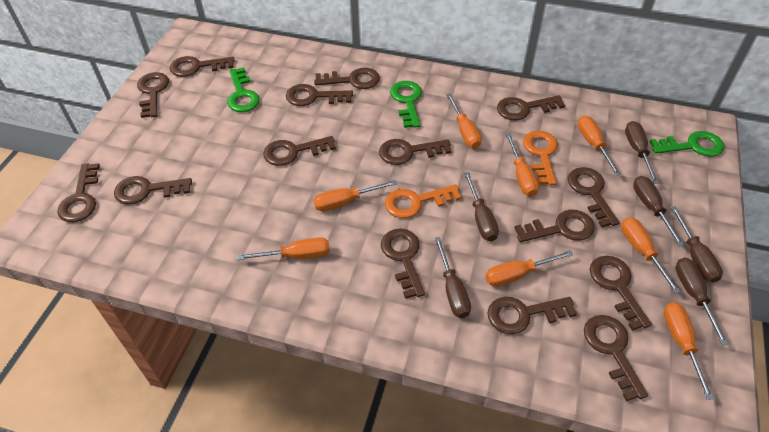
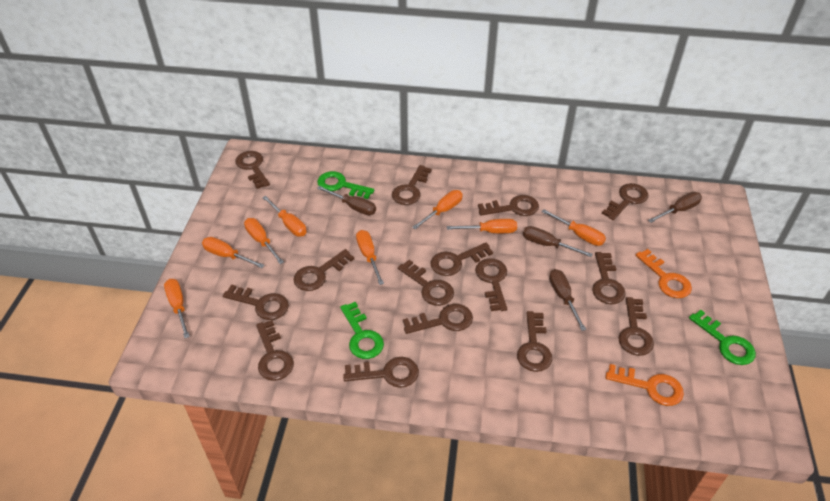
brown screwdriver: [434,237,471,318] [464,172,499,241] [625,121,659,184] [633,176,684,247] [670,206,723,283] [675,257,729,345] = 6 -> [317,186,376,215] [523,226,593,257] [549,269,586,331] [648,192,702,223] = 4

